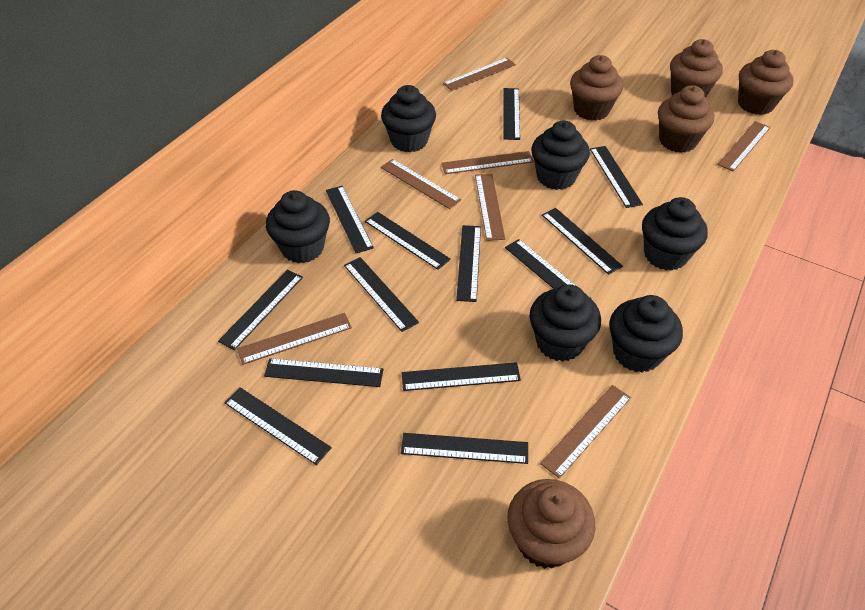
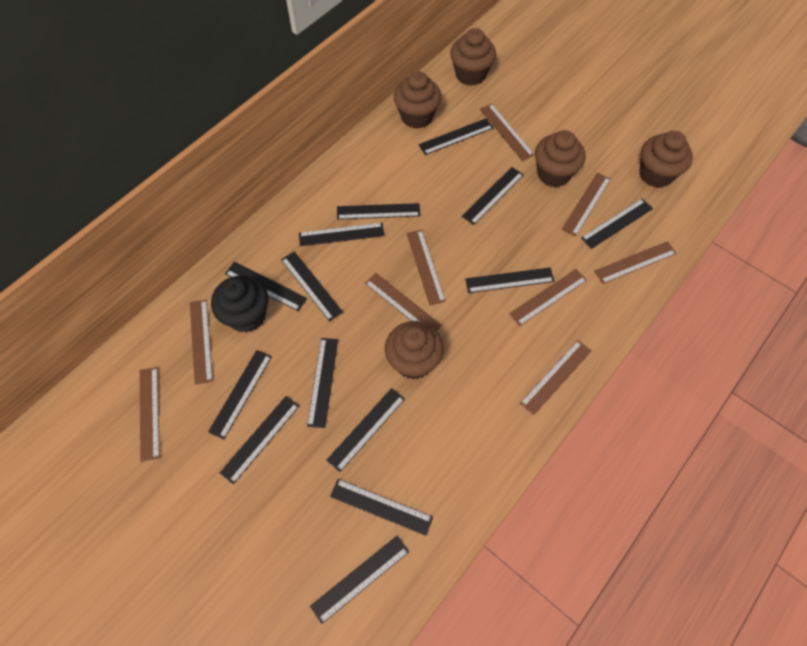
black cupcake: [266,190,330,263] [381,85,436,152] [529,284,601,362] [531,121,590,190] [609,295,683,373] [642,197,708,271] = 6 -> [211,275,268,333] = 1
black ruler: [218,270,303,350] [224,387,332,465] [264,358,383,387] [326,186,374,253] [344,257,419,332] [365,212,451,270] [401,433,528,464] [402,362,521,391] [456,225,481,302] [503,88,520,140] [505,239,592,299] [542,208,623,275] [590,146,643,208] = 13 -> [208,350,272,439] [220,396,299,484] [225,262,307,311] [281,251,343,321] [299,223,385,246] [307,338,338,428] [310,536,409,624] [327,388,405,472] [330,479,433,536] [337,203,420,220] [419,118,493,155] [462,167,524,225] [465,268,555,293] [581,198,653,249] = 14
brown ruler: [237,313,352,365] [381,159,461,209] [441,151,534,174] [443,58,516,91] [475,174,505,241] [540,385,631,479] [717,121,770,172] = 7 -> [140,367,160,462] [190,300,213,385] [365,273,442,331] [407,230,446,305] [480,104,534,161] [509,269,587,326] [520,340,592,415] [562,173,611,236] [595,241,677,284] = 9

